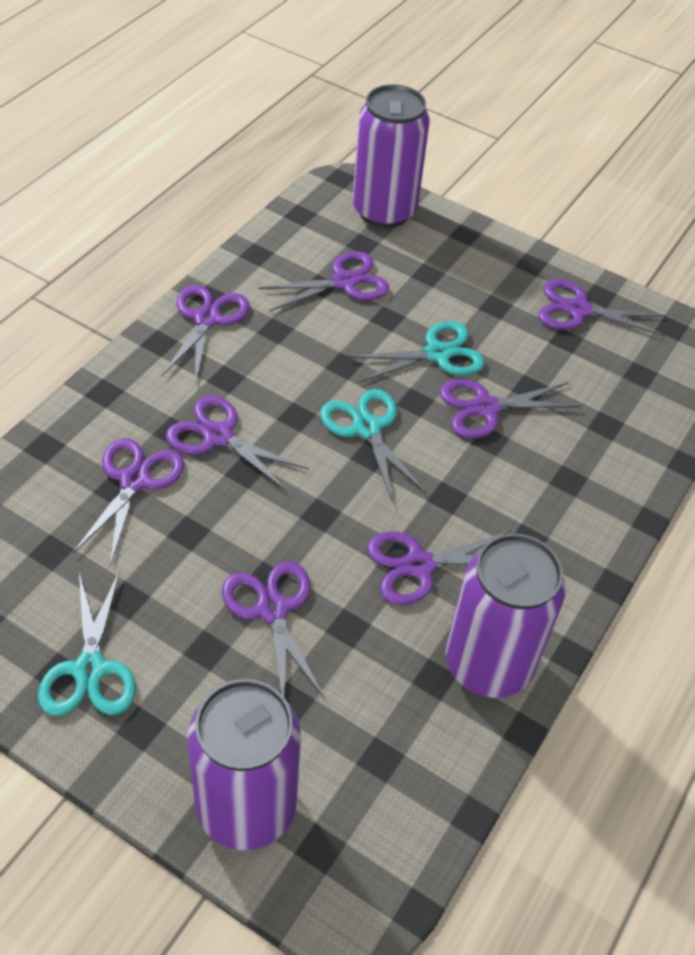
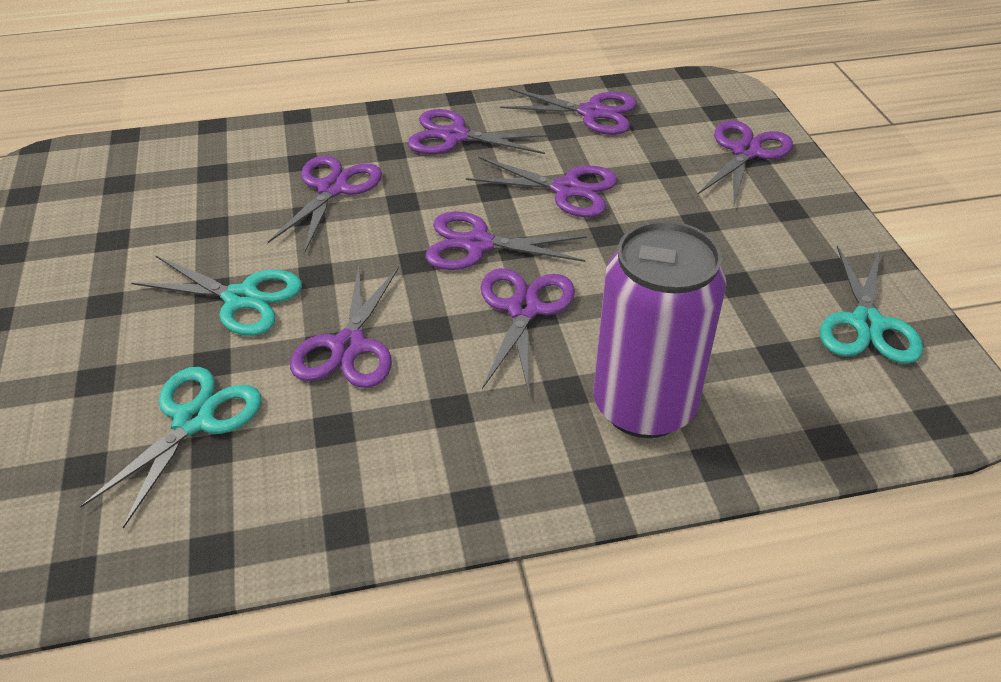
purple can: [188,679,301,850] [352,84,430,228] [446,534,566,698] = 3 -> [593,221,727,438] = 1

